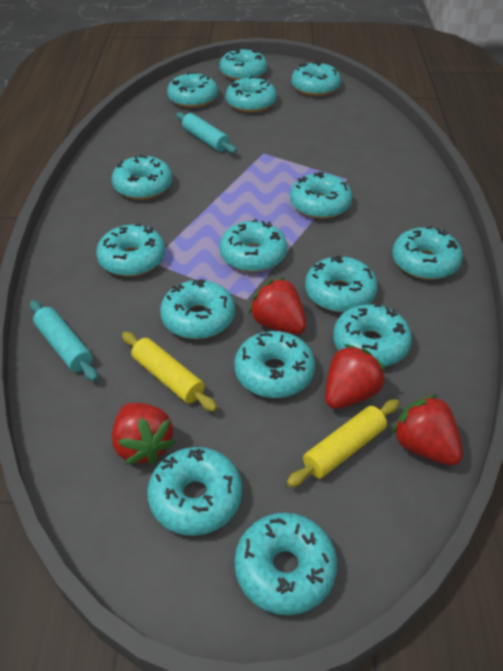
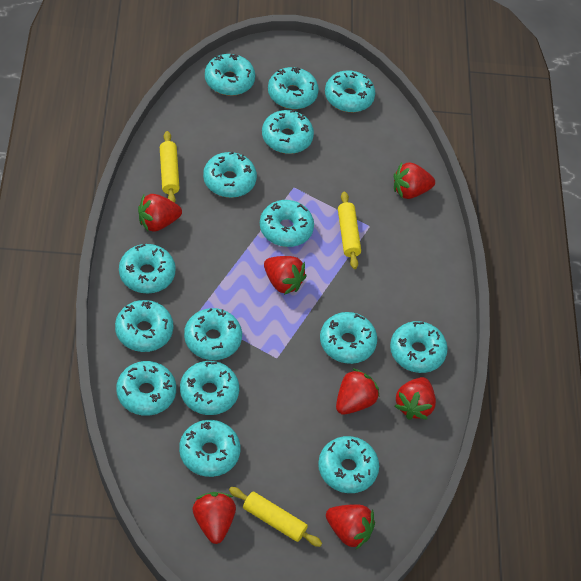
red strawberry: [112,403,176,465] [249,277,307,334] [325,344,386,409] [392,394,463,466] = 4 -> [138,194,182,232] [193,492,236,544] [264,256,307,295] [326,504,375,549] [336,368,380,415] [394,162,435,199] [395,377,436,420] = 7
turquoise rolling pin: [30,300,98,381] [176,112,237,154] = 2 -> none = 0
yellow rolling pin: [122,332,217,412] [287,399,399,487] = 2 -> [160,131,180,203] [229,487,322,547] [338,192,361,269] = 3

